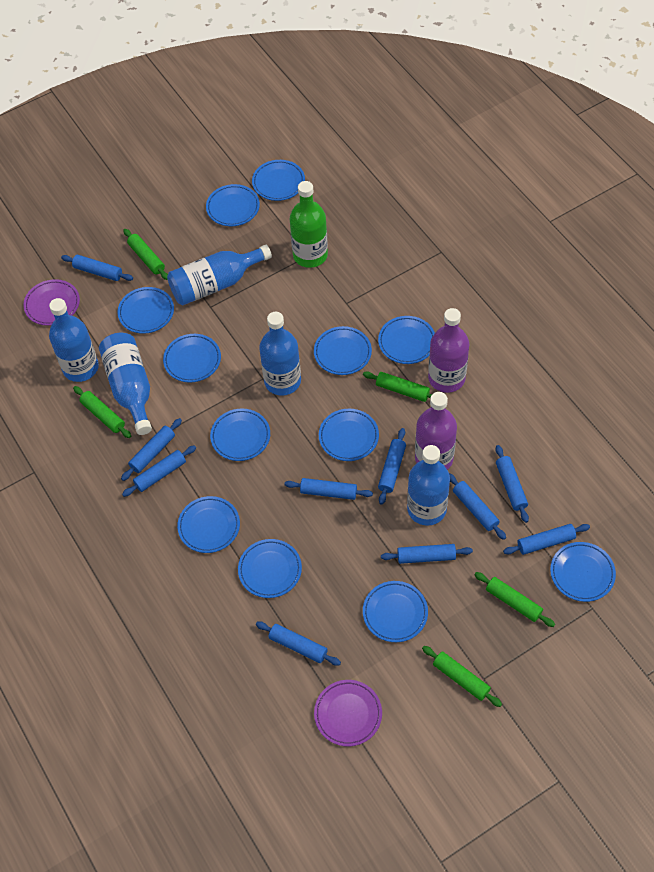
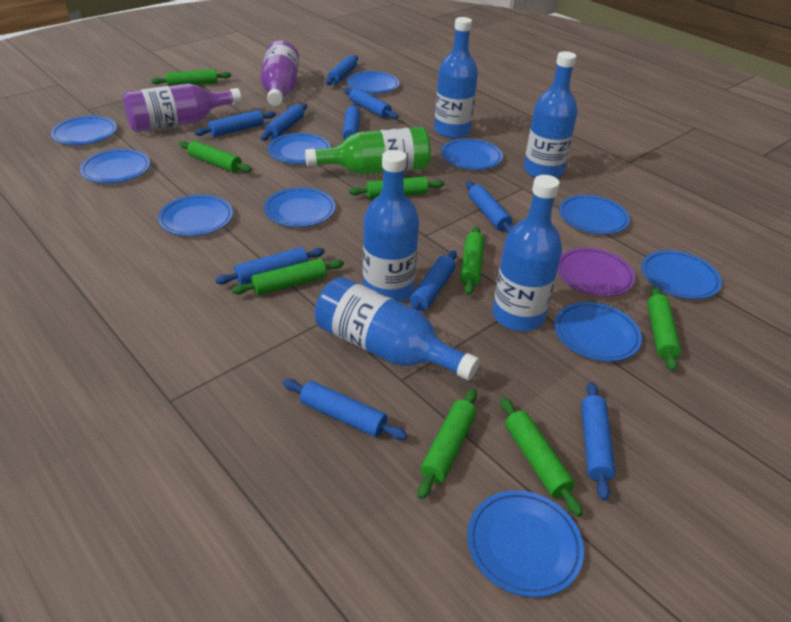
blue plate: [118,287,174,334] [163,334,221,383] [177,496,240,553] [206,184,260,226] [210,409,270,461] [238,539,302,598] [252,160,305,201] [314,326,372,375] [319,409,379,461] [363,581,428,642] [378,316,435,364] [550,542,616,602] = 12 -> [51,116,117,145] [80,149,150,183] [158,195,233,236] [264,187,335,227] [268,133,331,164] [347,71,399,94] [441,139,503,170] [467,490,584,597] [554,302,642,362] [559,195,630,234] [641,250,722,299] = 11
green rolling pin: [73,386,131,438] [123,229,168,280] [363,371,432,402] [422,646,502,707] [474,572,555,627] = 5 -> [151,69,231,86] [179,141,252,172] [231,258,344,295] [349,176,444,199] [418,388,477,499] [460,226,484,295] [501,398,583,516] [647,286,681,371] = 8
purple plate: [23,279,80,326] [314,680,382,746] = 2 -> [557,248,635,297] = 1

